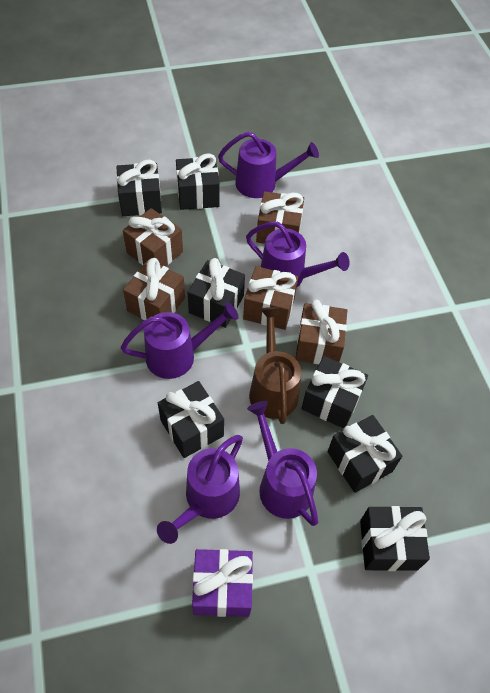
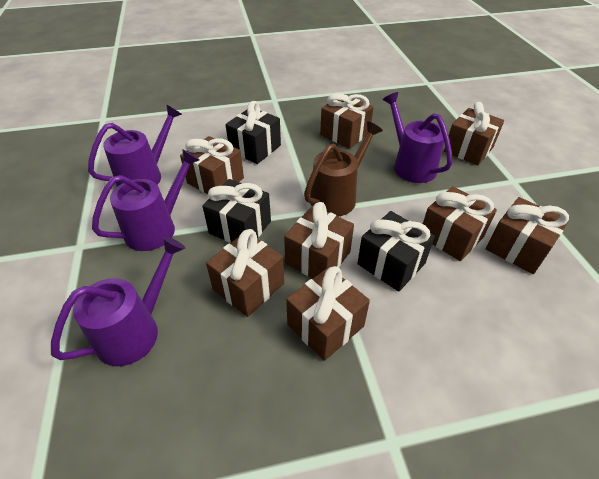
black gift: [117,159,162,216] [158,381,224,458] [176,153,220,210] [188,258,245,328] [301,356,368,429] [328,415,402,493] [360,506,430,571] = 7 -> [202,179,271,243] [225,101,281,164] [357,211,435,291] = 3
brown gift: [123,208,183,267] [123,258,185,321] [243,266,298,330] [256,191,304,244] [295,300,347,364] = 5 -> [180,136,244,194] [206,229,284,317] [284,202,354,278] [286,266,370,361] [320,93,374,149] [423,186,497,261] [444,102,504,165] [486,197,569,274] = 8
purple gift: [192,549,253,617] = 1 -> none = 0
purple watering can: [121,302,239,379] [157,435,243,544] [218,132,319,198] [246,222,349,287] [247,401,318,526] = 5 -> [51,236,185,366] [88,104,182,187] [92,149,200,251] [383,92,452,183] = 4

